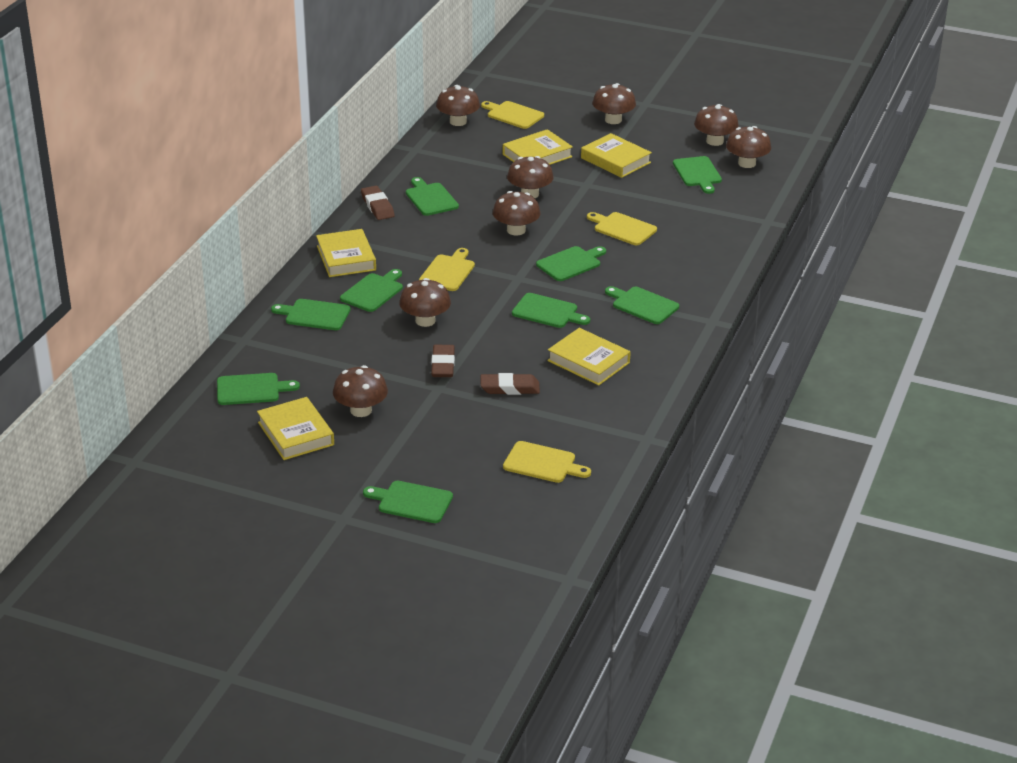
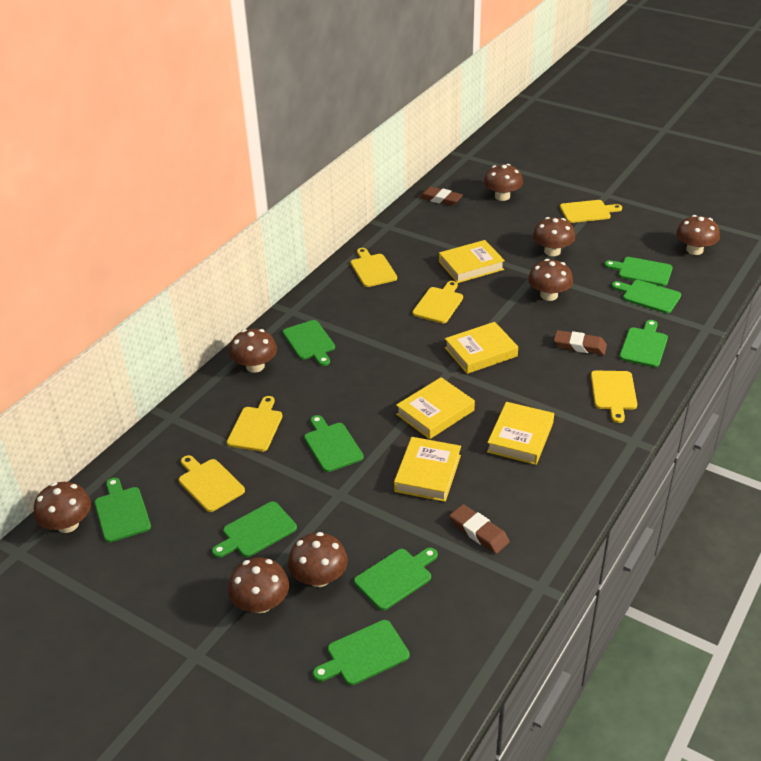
yellow cutting board: [419,248,475,291] [481,101,544,129] [503,441,591,483] [587,212,657,245] = 4 -> [179,455,245,512] [227,396,282,452] [351,248,397,287] [412,281,463,323] [560,200,622,223] [591,370,637,423] = 6

